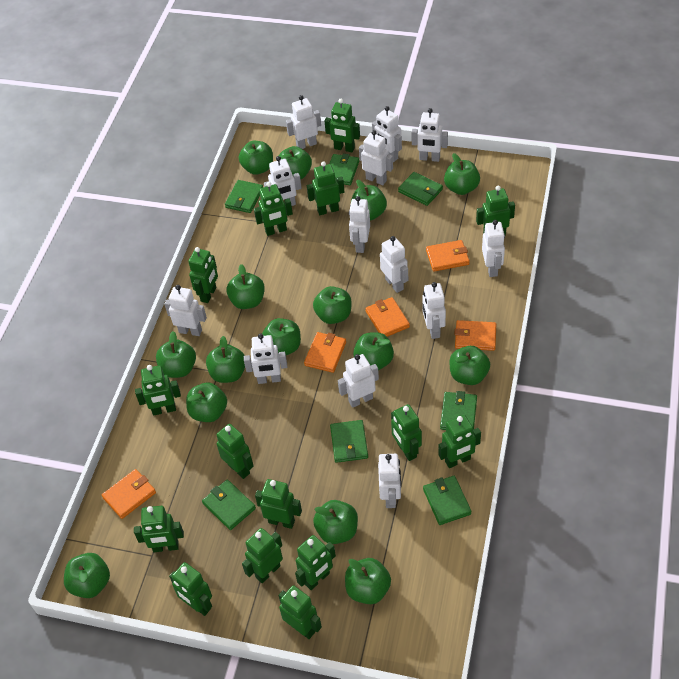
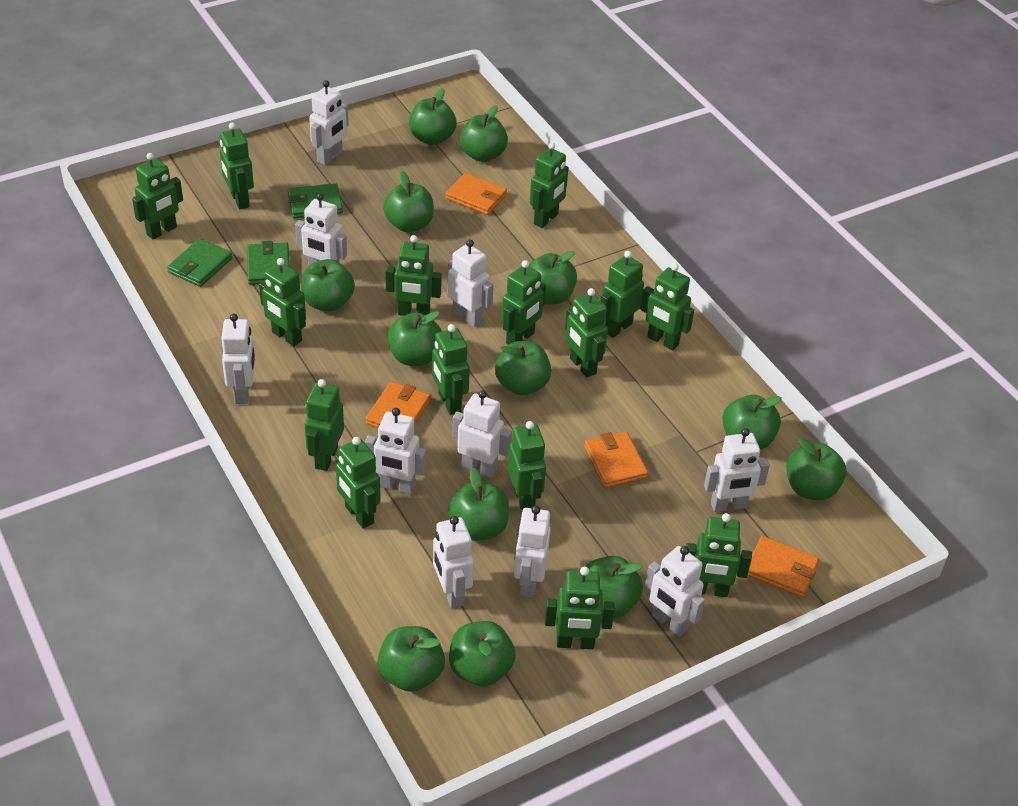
green apple: [64,553,110,598] [156,331,196,378] [186,383,227,422] [206,336,245,383] [226,264,265,309] [239,141,273,175] [262,318,301,355] [279,146,312,179] [313,286,352,324] [313,500,358,544] [345,558,391,604] [351,180,387,220] [353,332,394,370] [444,153,480,195] [449,346,490,385] = 15 -> [301,259,355,312] [377,626,445,692] [383,171,434,232] [388,311,442,366] [409,88,457,145] [448,468,509,541] [449,621,516,686] [460,105,508,162] [495,341,551,395] [529,251,577,305] [585,556,643,618] [722,395,782,450] [786,437,847,500] = 13
green wallet: [202,479,256,530] [225,180,263,213] [329,154,359,185] [330,420,368,463] [398,172,443,206] [423,476,472,525] [440,391,477,430] = 7 -> [167,238,233,287] [247,241,290,285] [288,183,343,218] = 3
orange wallet: [102,469,156,519] [304,332,346,373] [365,297,410,337] [426,240,470,272] [454,320,496,351] = 5 -> [366,381,430,428] [446,173,507,215] [584,431,648,488] [747,536,819,597] = 4
white robot: [164,285,207,336] [244,333,287,384] [264,156,302,206] [286,95,321,149] [338,354,379,408] [349,196,370,253] [359,130,393,185] [372,106,402,162] [378,454,401,508] [380,236,408,293] [412,108,448,162] [422,282,446,339] [482,220,505,277] = 13 -> [221,314,255,404] [295,193,347,266] [309,80,349,165] [365,408,427,494] [433,516,474,609] [448,239,494,327] [452,390,512,478] [514,505,551,598] [645,546,705,637] [704,428,770,512] = 10

